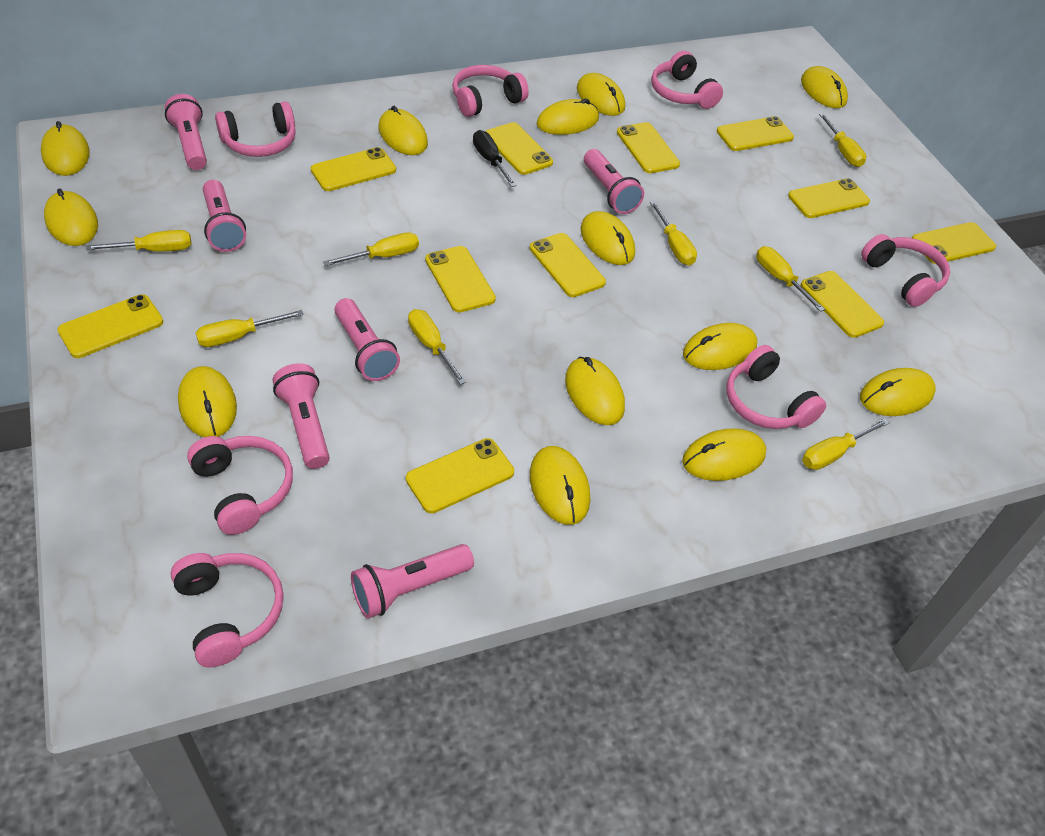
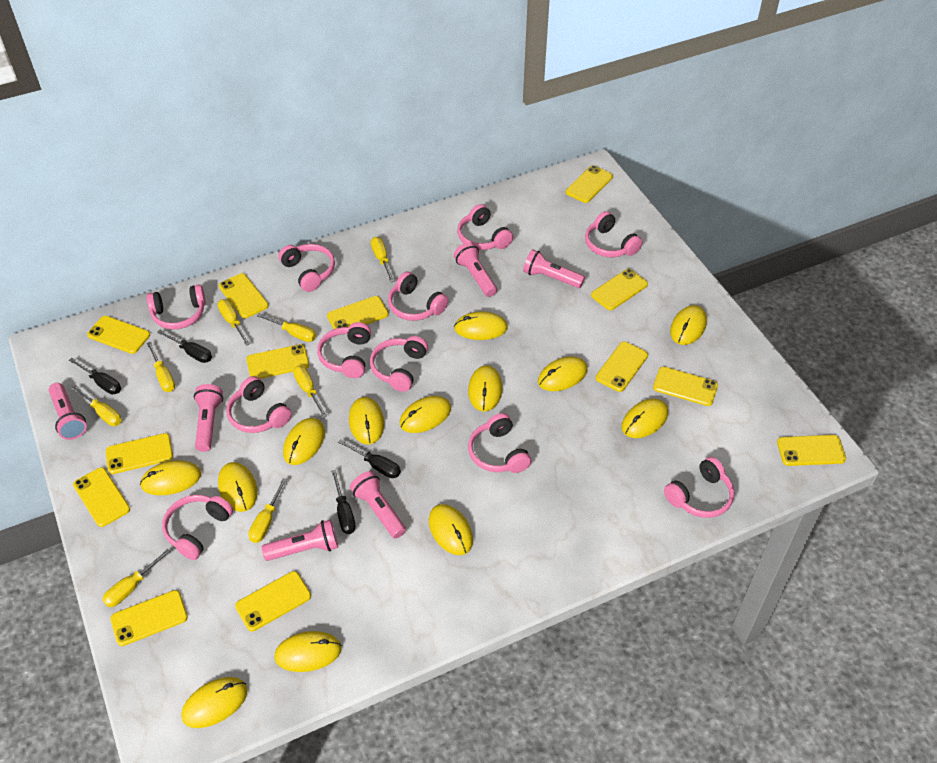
black screwdriver: [473,130,517,187] = 1 -> [69,358,121,394] [157,330,212,363] [331,470,356,534] [338,439,401,478] = 4
pink headphones: [170,553,284,667] [187,436,293,535] [215,101,296,157] [452,65,529,117] [651,51,723,109] [726,345,826,429] [861,234,950,307] = 7 -> [147,285,206,330] [162,495,233,560] [226,376,292,433] [278,244,335,292] [317,322,371,378] [370,336,428,392] [388,272,448,321] [457,204,513,250] [468,413,531,473] [585,211,643,257] [664,457,735,518] = 11
yellow phone: [57,294,163,358] [311,147,396,191] [406,438,514,513] [425,246,496,312] [485,122,553,175] [530,233,606,297] [617,122,680,173] [717,116,794,151] [788,178,870,218] [801,271,884,338] [912,222,996,264] = 11 -> [73,467,130,527] [87,316,150,354] [106,433,173,474] [110,590,188,646] [219,273,269,318] [235,571,311,631] [246,344,309,379] [327,296,389,329] [566,165,613,203] [591,269,648,310] [595,342,648,392] [653,366,718,406] [777,435,846,466] = 13

